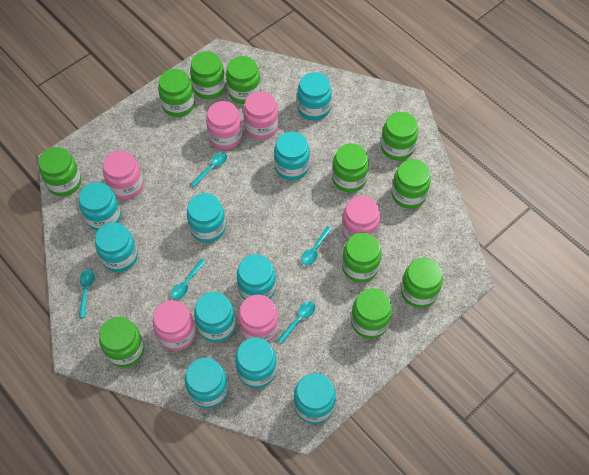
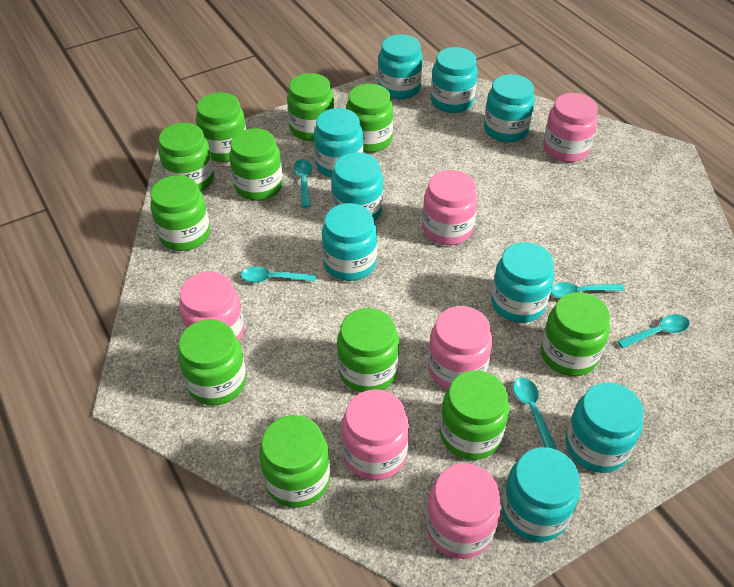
turquoise jar: [79,182,121,231] [95,222,138,272] [185,358,228,408] [187,193,226,243] [194,292,236,342] [235,338,277,388] [237,254,276,300] [274,132,310,180] [294,373,336,424] [297,72,332,120] = 10 -> [314,108,363,178] [322,203,377,281] [331,152,383,221] [378,34,423,99] [431,47,478,113] [484,74,535,142] [491,242,554,323] [502,447,580,542] [566,382,644,473] = 9

